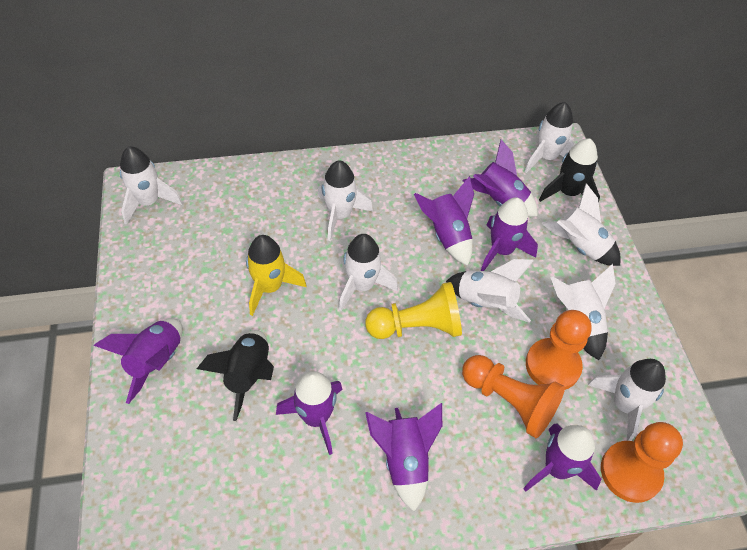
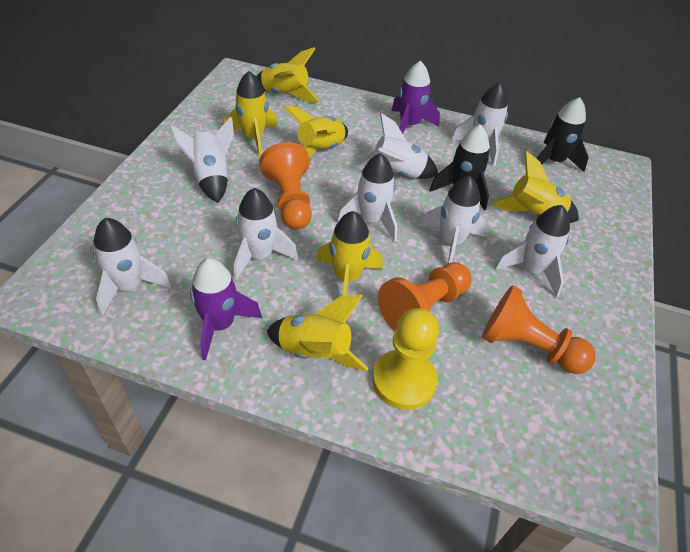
purple rocket: [94,319,183,404] [276,371,343,455] [365,403,442,511] [414,176,474,266] [463,139,538,217] [481,197,538,271] [523,424,601,492] = 7 -> [190,258,262,360] [391,61,440,134] = 2
yellow rocket: [246,235,306,316] = 1 -> [224,71,278,157] [256,47,320,102] [267,295,369,371] [284,105,348,157] [316,211,383,296] [490,151,579,223] = 6

